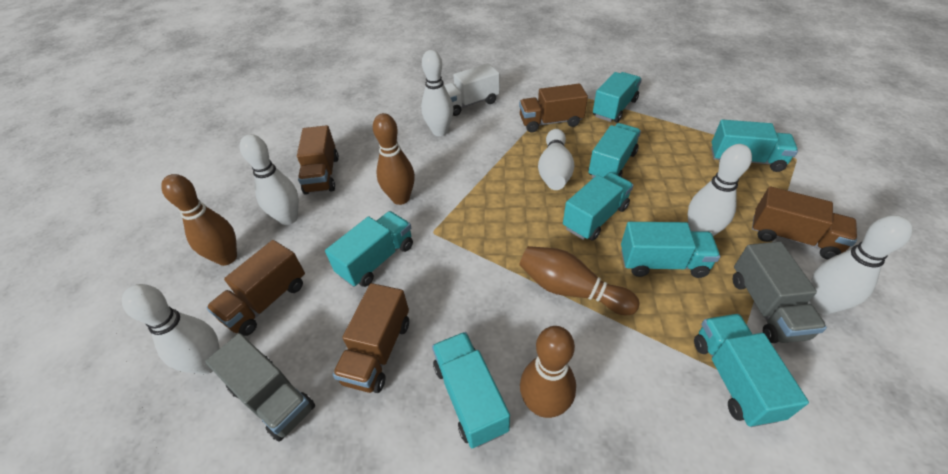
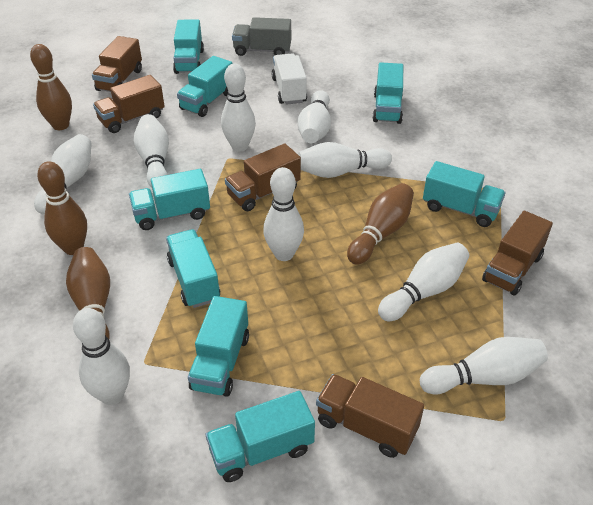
grey truck: [205,333,315,442] [733,241,827,343] = 2 -> [232,17,291,56] = 1
white bowling pin: [122,284,220,374] [240,134,299,225] [421,50,454,136] [538,129,575,190] [688,144,752,236] [808,215,913,315] = 6 -> [34,134,92,214] [73,308,130,405] [134,114,169,188] [221,64,256,152] [263,167,304,261] [297,90,331,143] [298,142,392,178] [378,243,469,321] [420,337,548,394] = 9

